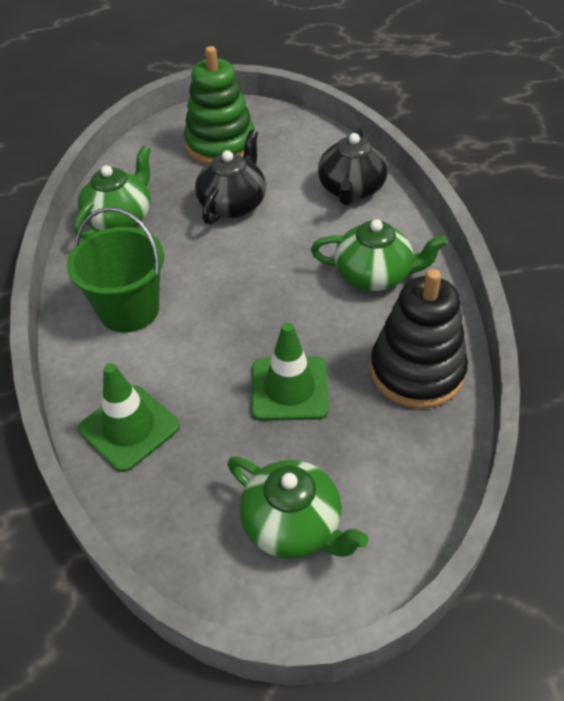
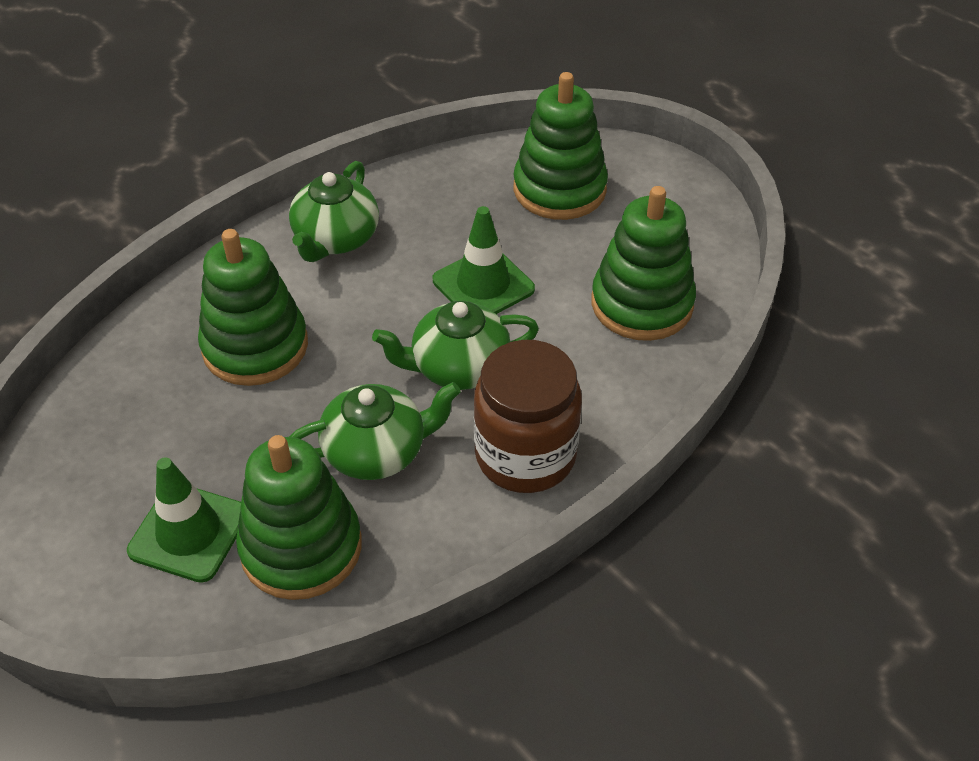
black stacking toy: [370,269,468,409] = 1 -> none = 0
black teapot: [195,130,266,225] [318,128,388,206] = 2 -> none = 0
brown jar: none = 0 -> [474,340,582,493] = 1
green bucket: [67,207,164,333] = 1 -> none = 0
green stacking toy: [184,46,255,164] = 1 -> [198,229,308,386] [236,435,362,600] [513,72,608,220] [591,186,696,341] = 4

